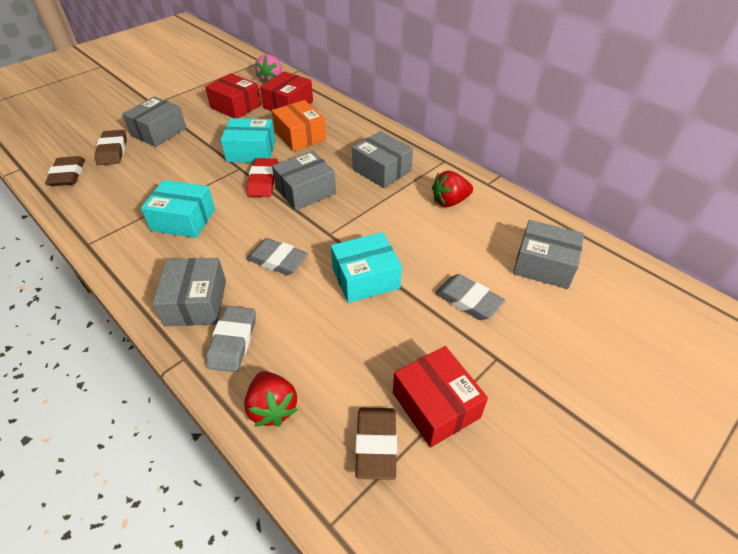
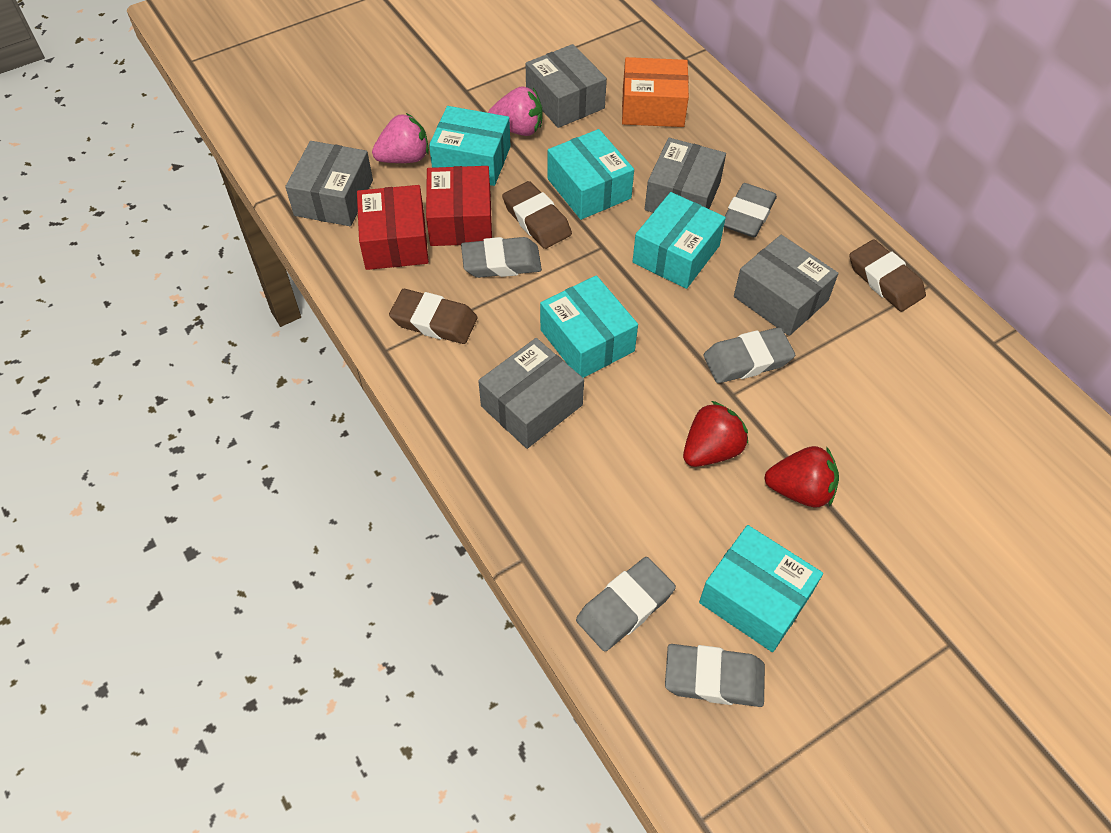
grey eraser: [206,306,256,372] [246,238,309,275] [435,274,505,320] = 3 -> [461,237,542,278] [576,557,676,651] [665,644,765,707] [704,327,795,383] [724,183,777,237] = 5
pink strawberry: [255,54,282,82] = 1 -> [372,113,429,163] [488,86,542,136] = 2
red box: [205,73,261,118] [260,72,313,111] [393,346,488,448] = 3 -> [357,185,429,270] [426,166,492,246] = 2
red eraser: [247,158,278,197] = 1 -> none = 0
turquoise box: [141,180,215,238] [220,118,275,163] [331,232,402,303] = 3 -> [429,106,511,186] [540,275,638,378] [548,129,634,220] [633,192,726,289] [699,525,823,652] = 5

